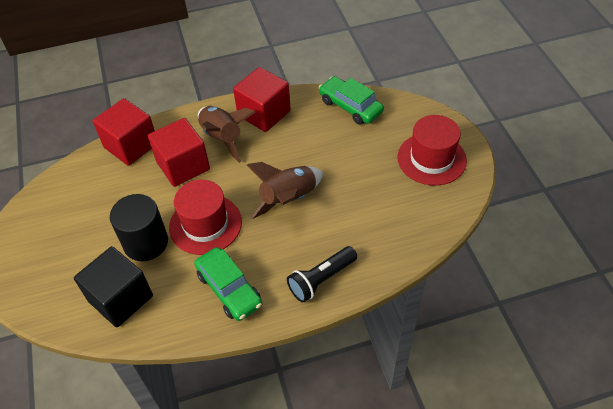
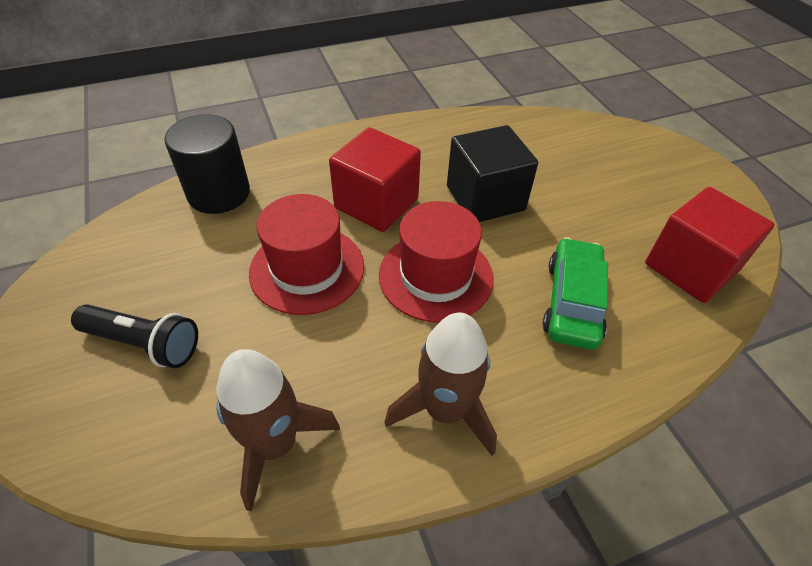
green car: [194,247,262,321] [319,76,384,125] = 2 -> [543,237,608,350] = 1
red cube: [93,98,155,166] [148,118,210,187] [233,67,291,132] = 3 -> [329,127,421,232] [645,187,775,303] = 2

